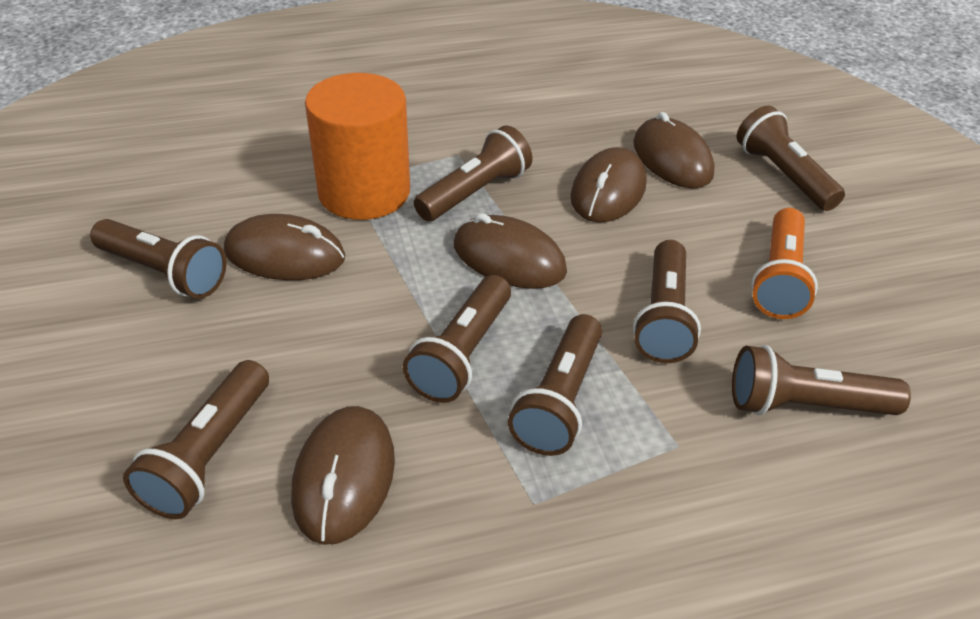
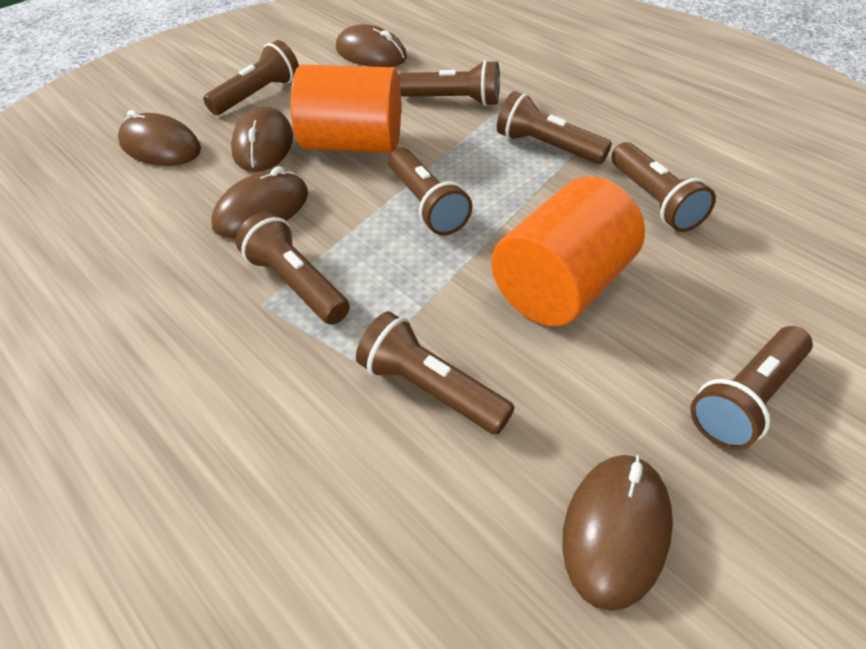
orange cylinder: [305,73,410,220] = 1 -> [291,65,401,153] [491,177,645,327] = 2
orange flashlight: [751,208,818,319] = 1 -> none = 0

